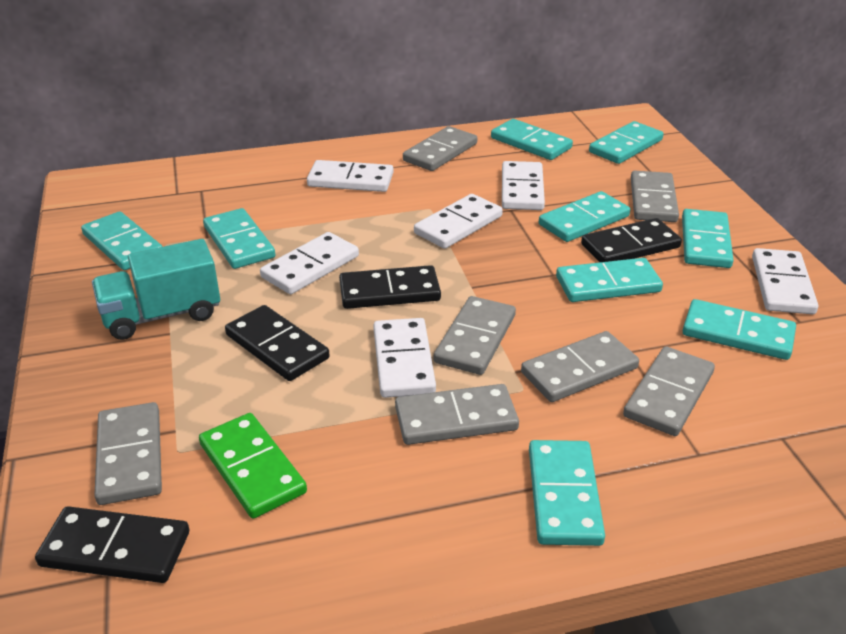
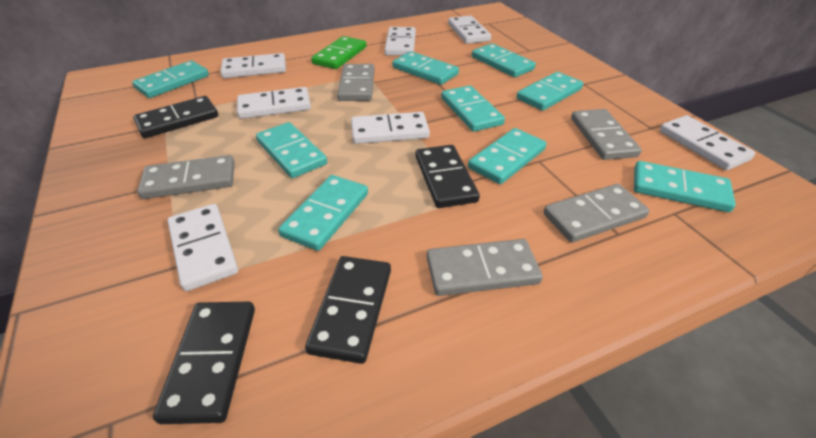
grey domino: [94,402,162,505] [395,384,519,445] [403,126,477,171] [434,296,516,375] [521,331,639,402] [623,346,715,436] [631,171,679,222] = 7 -> [137,155,234,199] [337,64,374,101] [427,239,543,296] [544,184,649,243] [571,109,642,160] = 5
turquoise truck: [92,239,220,340] = 1 -> none = 0
white domino: [260,232,359,294] [307,160,393,192] [373,318,436,398] [414,194,503,249] [502,161,545,210] [752,248,818,314] = 6 -> [168,204,238,291] [220,53,286,78] [237,87,311,119] [351,112,430,144] [385,27,416,56] [448,16,491,44] [660,115,755,170] = 7

